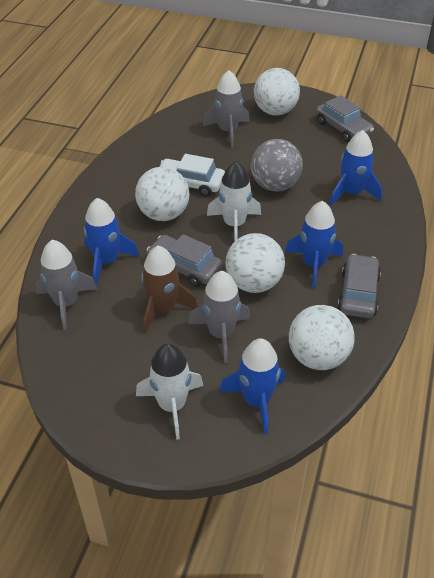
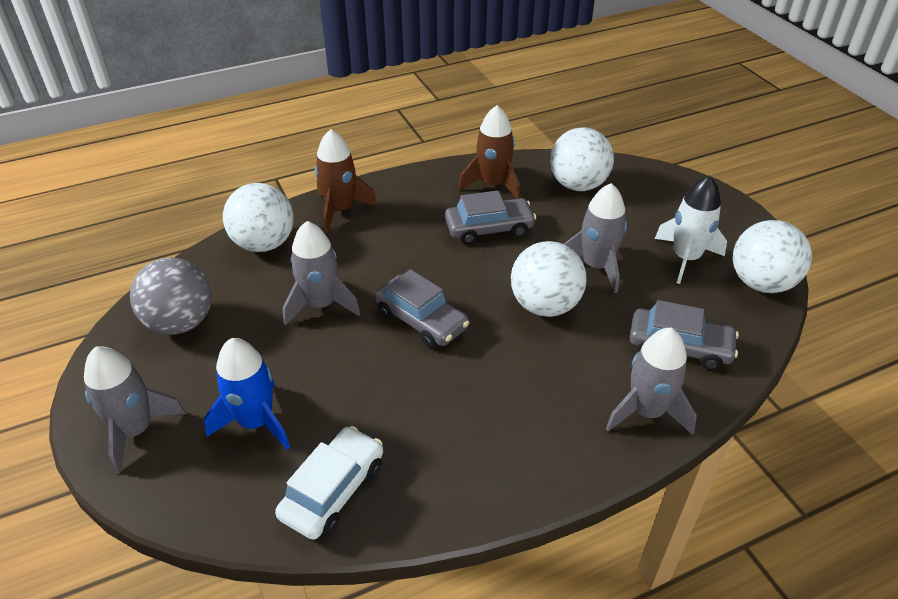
blue rocket: [83,198,139,285] [219,338,285,434] [285,201,343,289] [329,130,382,205] = 4 -> [204,338,290,450] = 1
brown rocket: [141,246,198,334] = 1 -> [315,129,378,233] [458,105,521,199] = 2
grey rocket: [35,240,98,330] [188,271,250,363] [203,70,250,148] = 3 -> [84,346,186,473] [283,221,360,326] [564,183,627,293] [606,328,697,435] = 4
white rocket: [136,343,203,440] [207,161,261,242] = 2 -> [655,175,727,284] = 1

